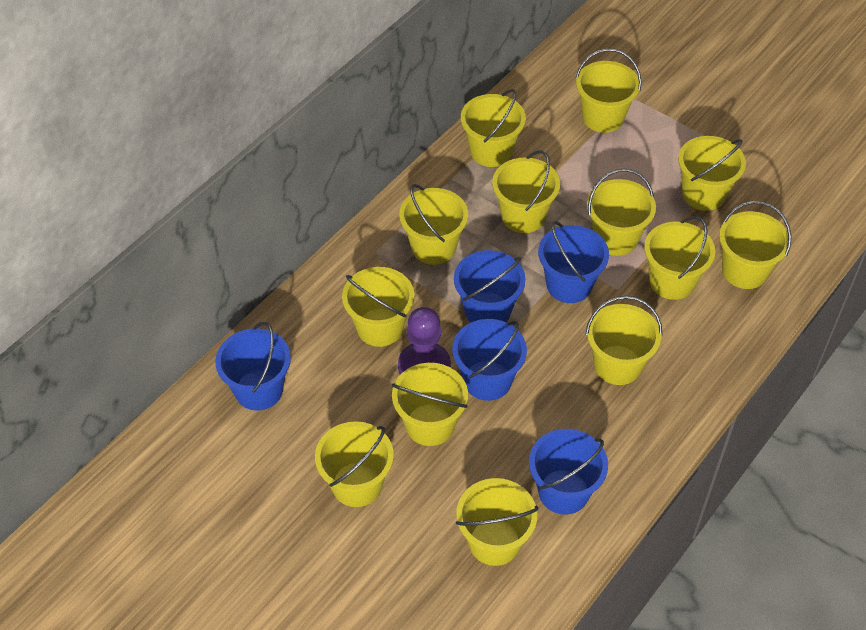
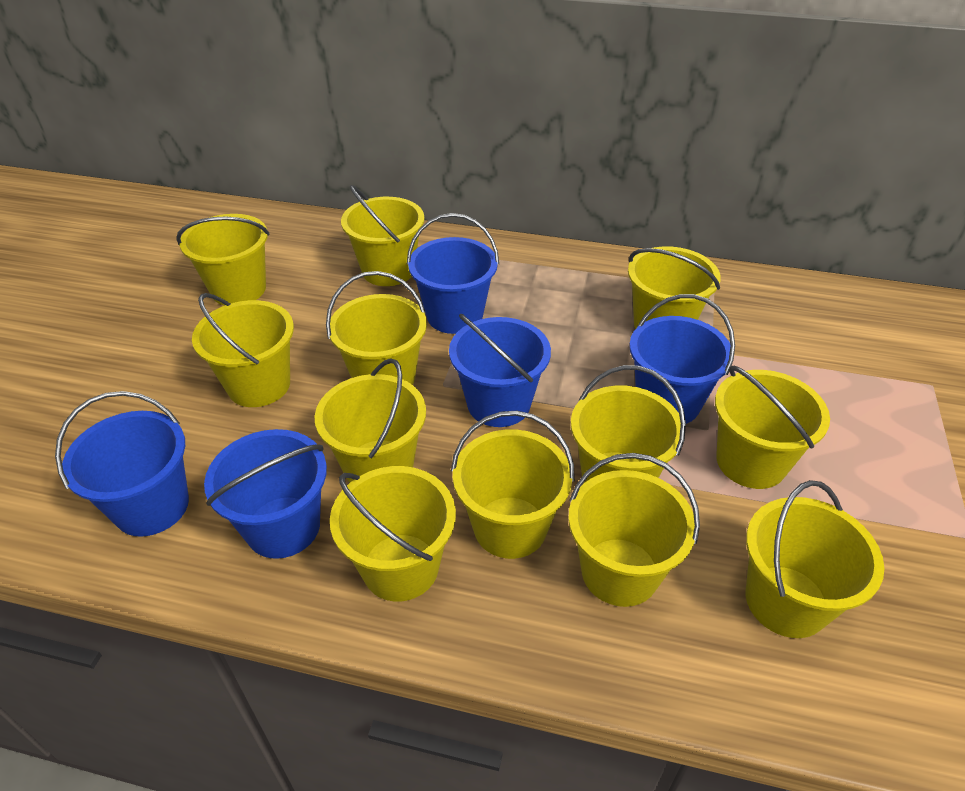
purple pawn: [398,307,451,375] = 1 -> none = 0
yellow bucket: [315,421,394,507] [342,267,414,347] [392,363,468,446] [399,184,468,265] [456,478,539,566] [461,89,526,167] [492,150,560,233] [576,48,642,133] [586,296,662,385] [587,169,656,256] [644,216,715,300] [678,136,746,211] [719,201,791,289] = 13 -> [176,214,270,305] [192,293,294,407] [315,358,426,483] [326,271,427,385] [330,466,456,601] [341,185,424,286] [451,411,575,559] [568,453,700,607] [571,365,686,484] [628,246,721,329] [715,366,830,489] [746,480,884,638] = 12

